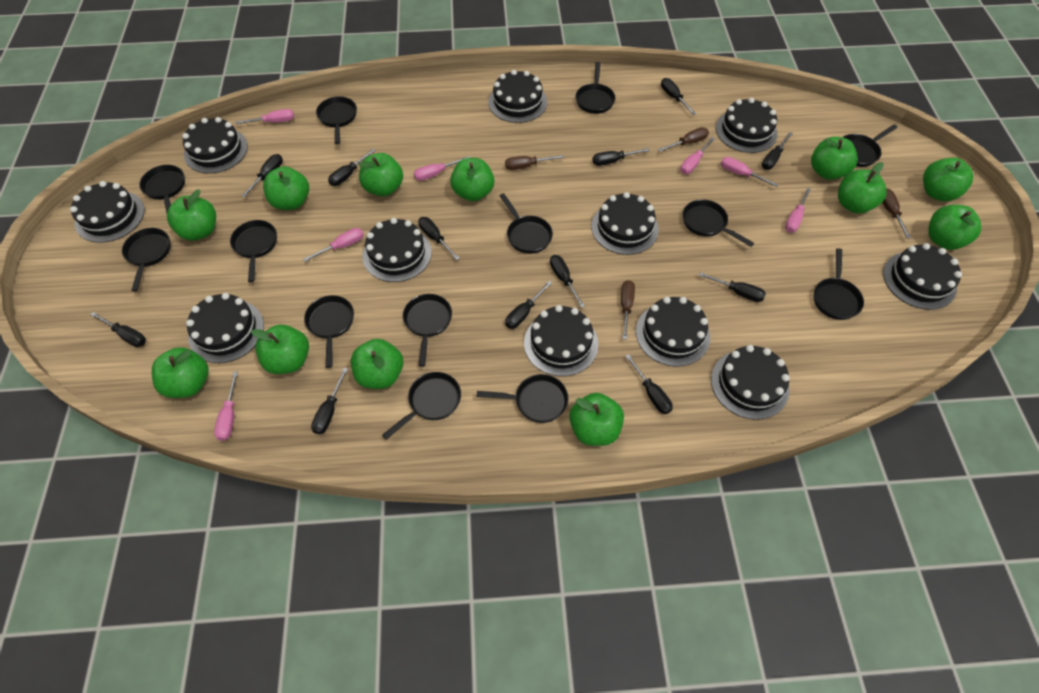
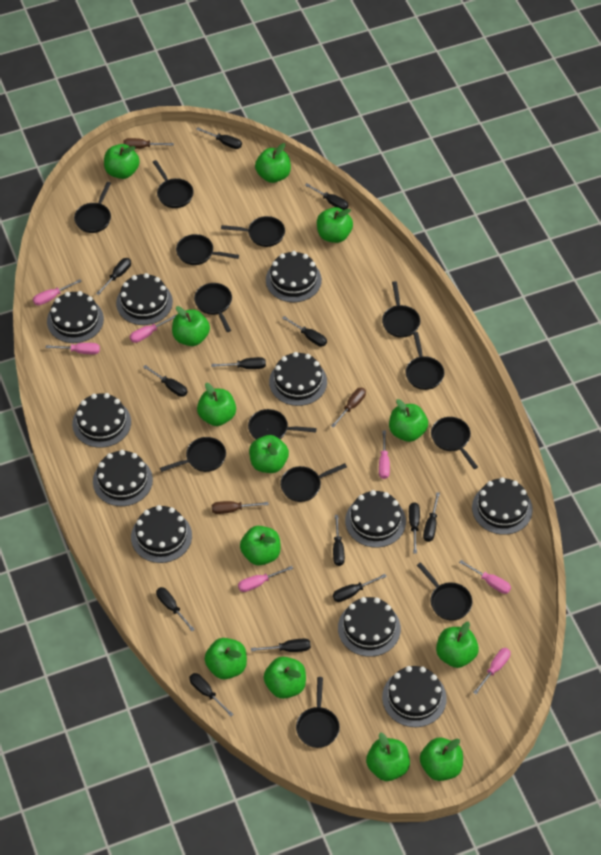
black screwdriver: [90,312,146,347] [242,154,283,198] [311,368,348,434] [328,149,376,186] [418,217,460,260] [505,281,552,329] [550,255,585,308] [592,148,650,166] [625,354,673,414] [661,78,696,115] [699,272,766,302] [762,132,793,170] = 12 -> [96,258,131,295] [143,365,187,397] [156,587,195,631] [189,673,233,716] [196,127,242,149] [211,357,266,369] [251,638,311,652] [282,316,327,347] [305,183,349,210] [333,515,345,566] [333,574,387,602] [409,502,420,553] [423,492,440,542] = 13
brown screwdriver: [505,155,564,170] [621,280,635,340] [658,127,709,152] [882,188,911,239] = 4 -> [123,138,174,149] [212,501,269,514] [331,387,366,428] = 3
green apple: [152,347,209,398] [167,189,216,240] [251,325,309,374] [263,166,309,210] [351,339,403,389] [359,153,403,197] [450,158,494,201] [569,393,624,446] [811,137,858,180] [838,162,886,213] [923,158,973,201] [928,205,981,250] = 12 -> [104,144,140,179] [172,306,210,346] [197,383,236,426] [205,638,247,679] [240,526,281,565] [249,435,289,473] [255,143,291,183] [264,657,306,699] [317,207,353,243] [366,732,410,781] [389,399,428,442] [420,738,463,781] [436,622,479,668] = 13

